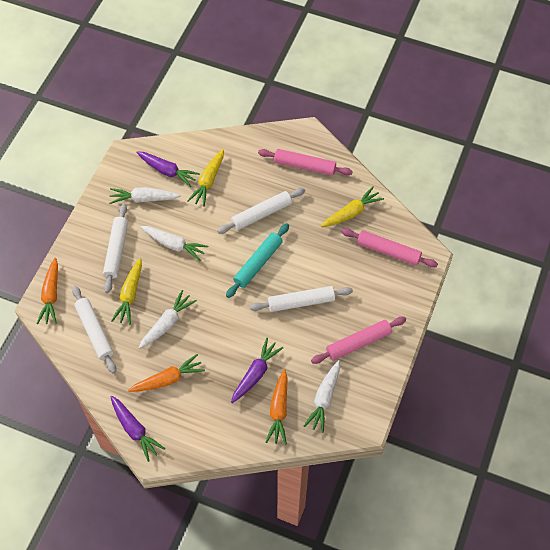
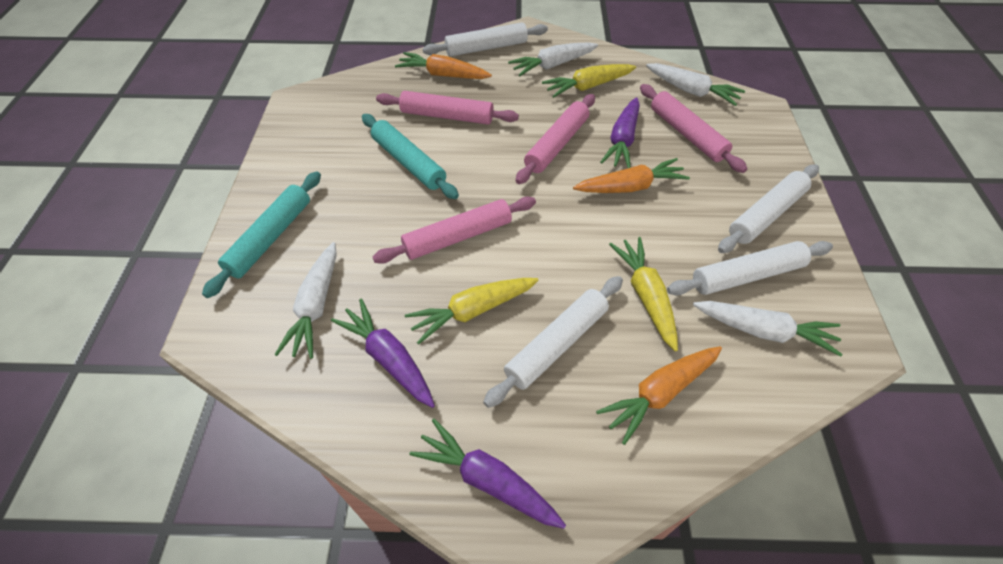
pink rolling pin: [258,149,353,176] [311,317,406,364] [341,228,438,268] = 3 -> [373,196,536,264] [376,91,519,125] [515,94,595,184] [640,84,747,173] = 4
turquoise rolling pin: [226,223,289,298] = 1 -> [202,171,321,298] [362,114,459,199] = 2

